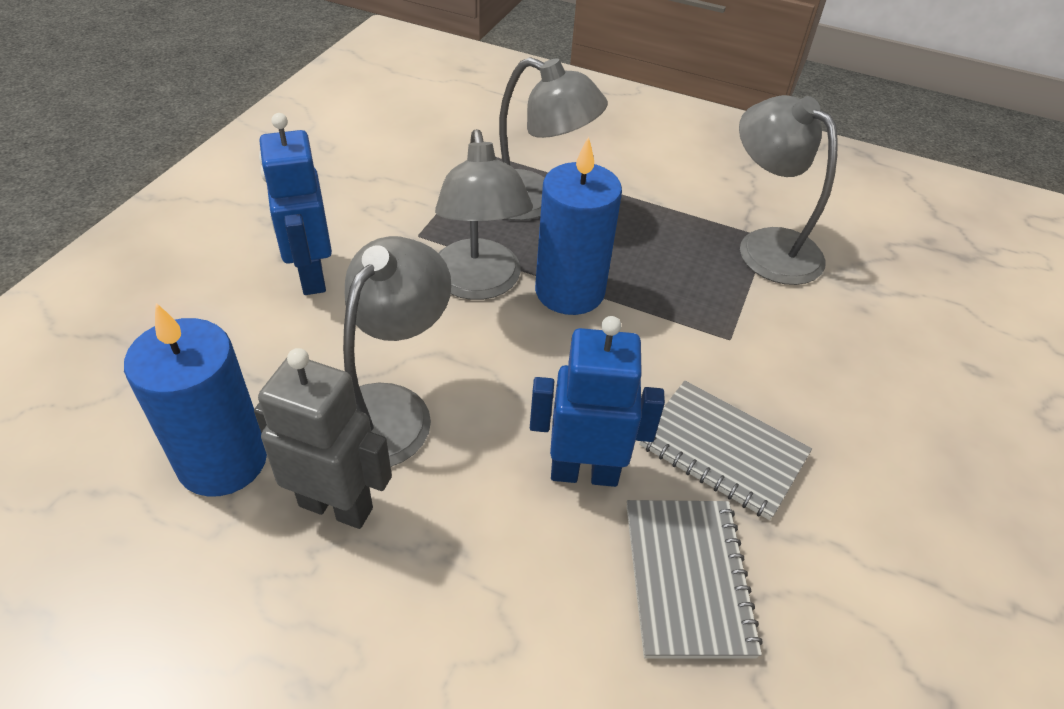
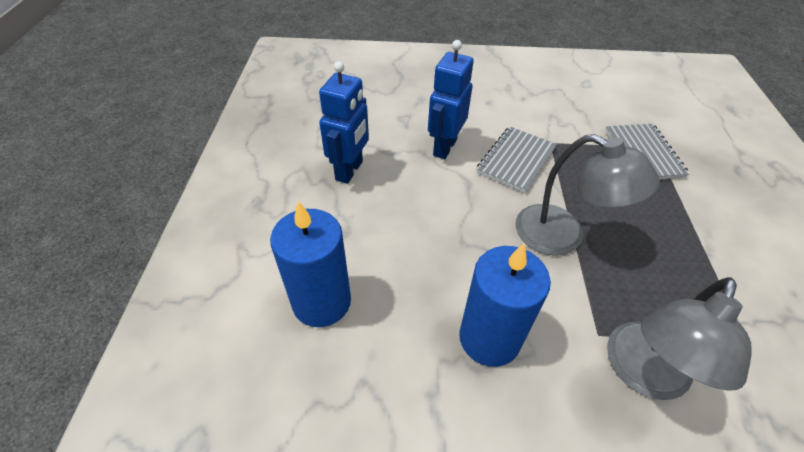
grey lamp: [343,236,452,467] [435,129,533,300] [499,57,608,220] [739,95,838,285] = 4 -> [516,134,660,256] [607,277,752,400] = 2
grey robot: [254,348,392,529] = 1 -> none = 0

